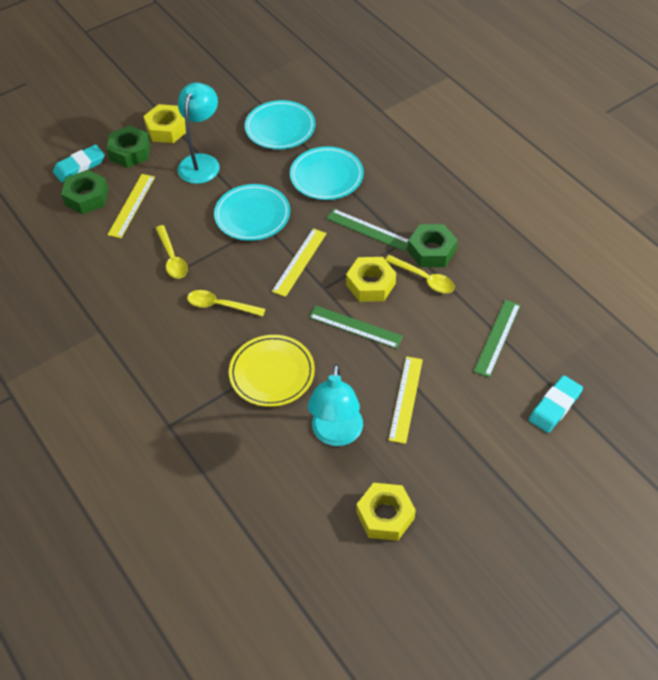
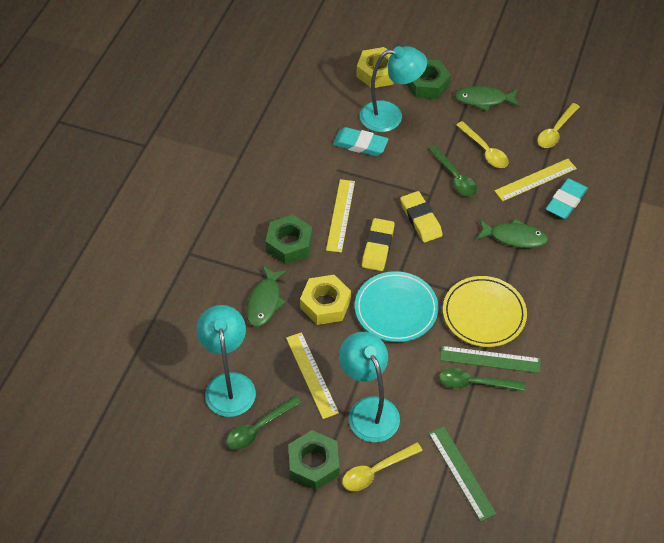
green fish: none = 0 -> [246,266,288,327] [454,86,519,111] [476,219,548,248] = 3
green ruler: [309,305,403,349] [326,209,409,251] [473,300,520,378] = 3 -> [428,426,496,522] [440,346,541,373] = 2
green spoon: none = 0 -> [226,396,301,450] [429,146,477,196] [439,368,525,391] = 3
turquoise lamp: [178,83,220,184] [308,364,363,446] = 2 -> [196,305,256,417] [339,332,400,442] [360,46,427,132] = 3
turquoise plate: [214,184,290,241] [245,100,316,149] [290,147,364,200] = 3 -> [355,271,438,342] = 1
yellow eraser: none = 0 -> [362,218,395,271] [400,191,443,243] = 2
yellow nut: [143,104,186,143] [346,257,396,302] [356,483,416,541] = 3 -> [300,275,351,325] [356,47,394,88] = 2

